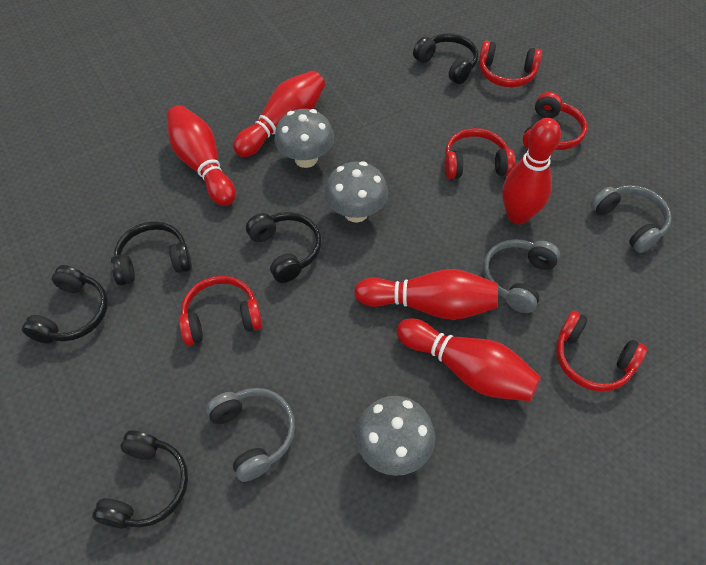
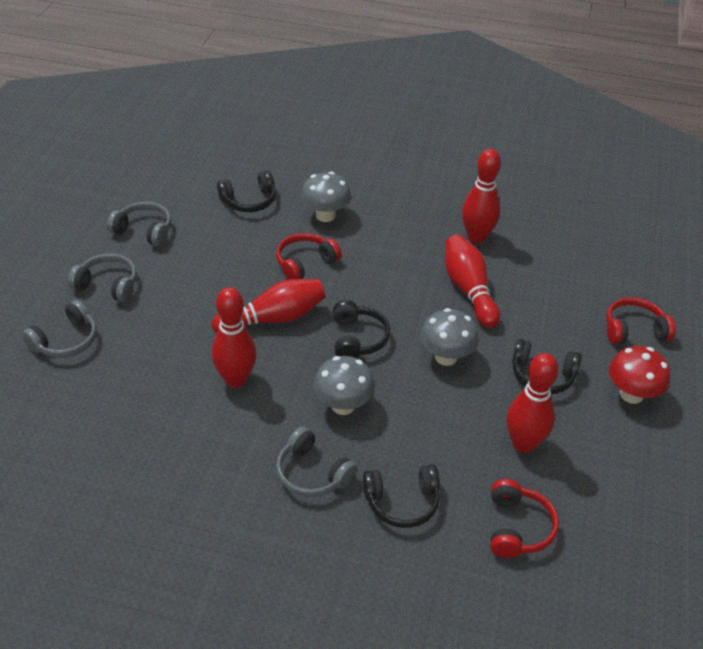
black headphones: [22,265,108,343] [92,430,188,528] [111,222,192,285] [246,212,322,283] [413,33,478,84] = 5 -> [217,171,276,212] [333,300,390,358] [363,465,440,528] [512,339,582,394] = 4
grey headphones: [206,388,295,482] [483,239,560,313] [591,185,672,253] = 3 -> [22,300,97,358] [68,254,137,302] [107,202,171,246] [276,427,357,497] = 4
red headphones: [179,276,262,345] [444,128,515,179] [479,41,542,87] [522,92,587,150] [556,311,647,392] = 5 -> [276,233,341,280] [491,479,559,558] [606,297,676,344] = 3
red mushroom: none = 0 -> [609,346,670,404] = 1

